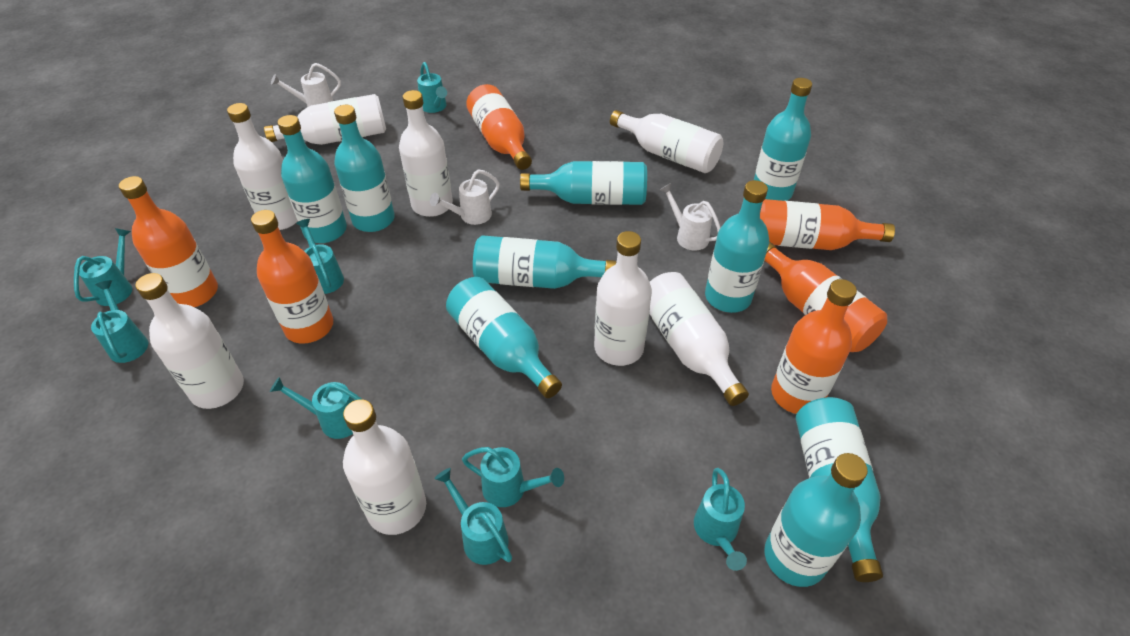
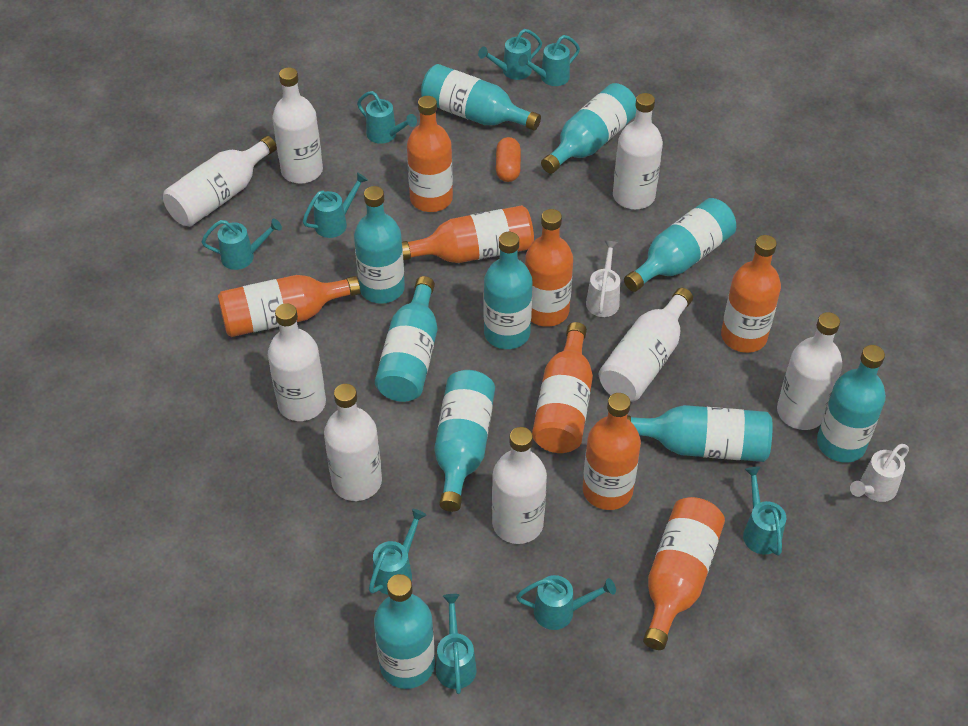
orange bottle: [119,176,218,307] [251,210,333,344] [466,84,532,170] [760,199,895,250] [764,242,887,352] [771,279,857,414] = 6 -> [218,275,361,337] [402,205,534,263] [407,96,453,212] [525,209,573,327] [532,322,593,453] [583,393,641,510] [643,497,725,650] [721,235,781,353] = 8
orange capsule: none = 0 -> [496,137,521,182] = 1
turquoise bottle: [278,115,347,243] [334,105,395,232] [446,277,562,398] [473,235,616,289] [520,161,647,205] [705,180,769,313] [754,78,812,201] [765,453,868,587] [796,397,883,582] = 9 -> [354,186,405,304] [374,574,435,689] [375,276,437,402] [421,64,541,131] [434,370,495,512] [484,232,532,349] [541,83,636,174] [624,198,736,292] [627,405,773,462] [817,345,886,463] = 10
turquoise watering can: [74,228,132,306] [91,280,148,363] [270,377,363,439] [296,219,344,294] [417,62,447,113] [434,468,512,565] [462,447,564,507] [694,468,747,571] = 8 -> [201,219,282,270] [303,172,368,238] [357,91,417,144] [369,509,427,595] [436,594,476,694] [478,29,542,80] [516,575,616,630] [518,35,580,86] [743,467,786,556] = 9
white watering can: [271,63,341,107] [430,169,500,225] [660,183,721,251] = 3 -> [586,241,620,317] [850,444,909,502] = 2

